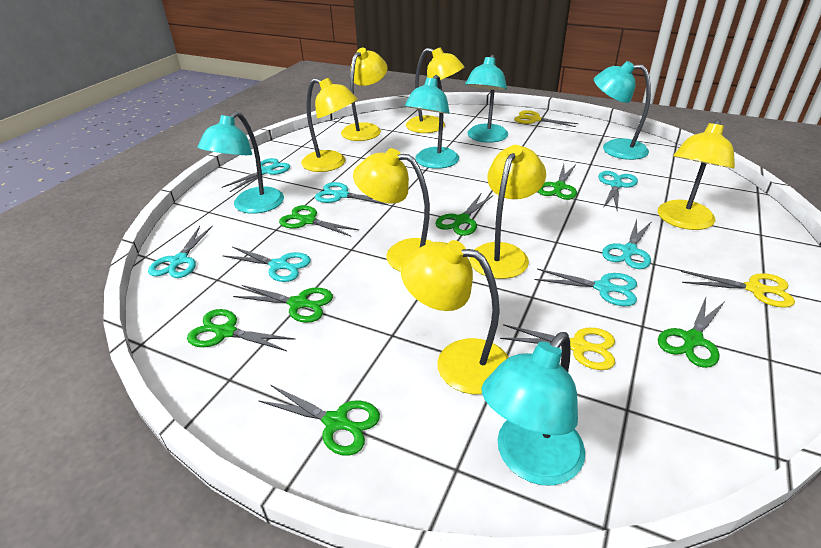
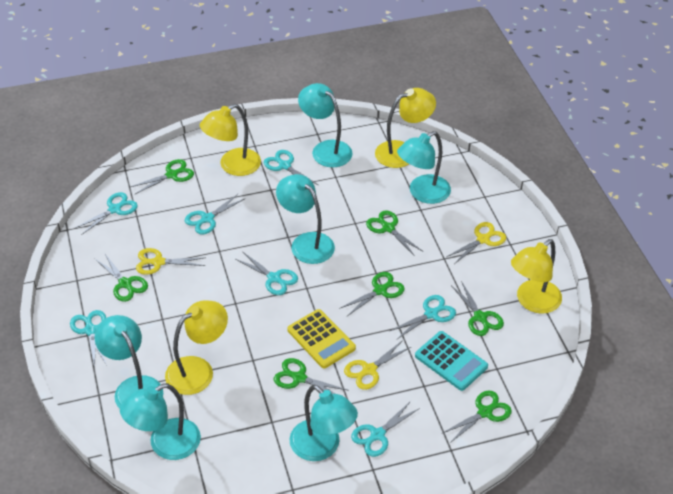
turquoise calculator: none = 0 -> [415,331,488,391] = 1
turquoise lamp: [198,111,284,214] [405,75,459,169] [465,55,508,143] [482,332,585,486] [594,61,651,160] = 5 -> [94,315,163,409] [120,383,201,460] [276,174,335,264] [290,385,358,461] [298,83,353,167] [397,131,451,204] = 6
yellow calculator: none = 0 -> [287,309,356,368] = 1
yellow lamp: [301,78,357,172] [341,48,388,141] [353,148,432,272] [401,240,509,394] [406,47,464,133] [469,145,546,279] [658,119,735,230] = 7 -> [165,300,228,395] [200,104,261,176] [375,88,436,168] [511,239,562,314] = 4

